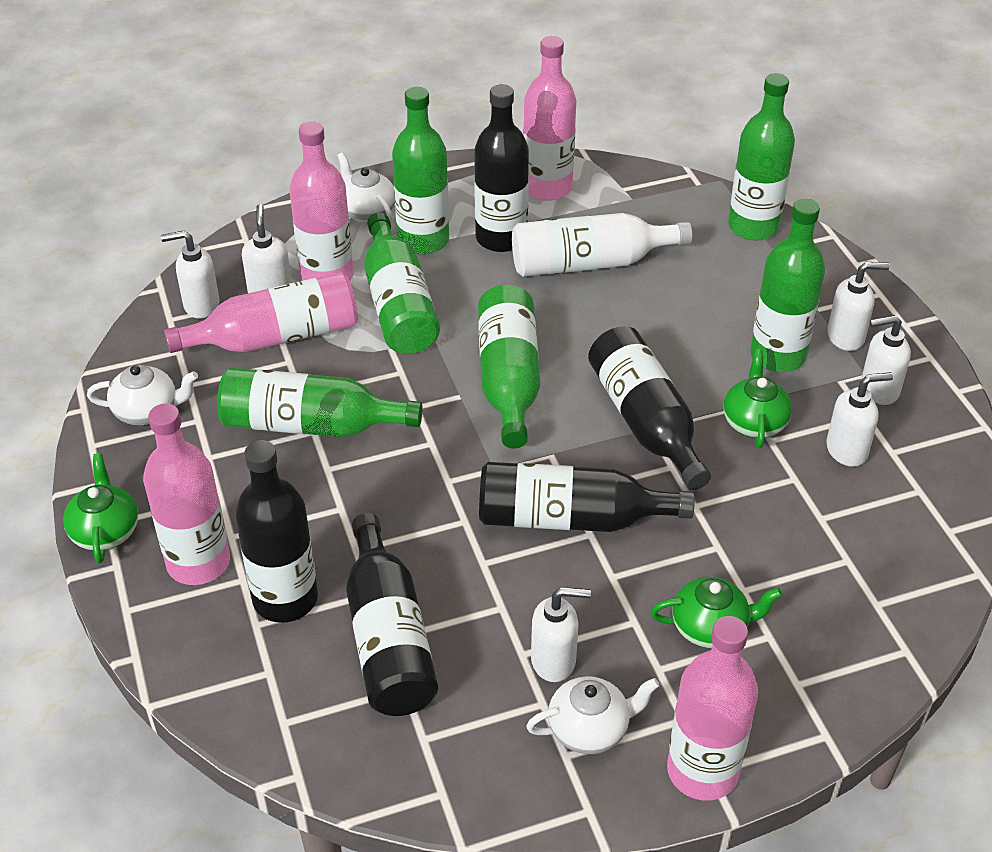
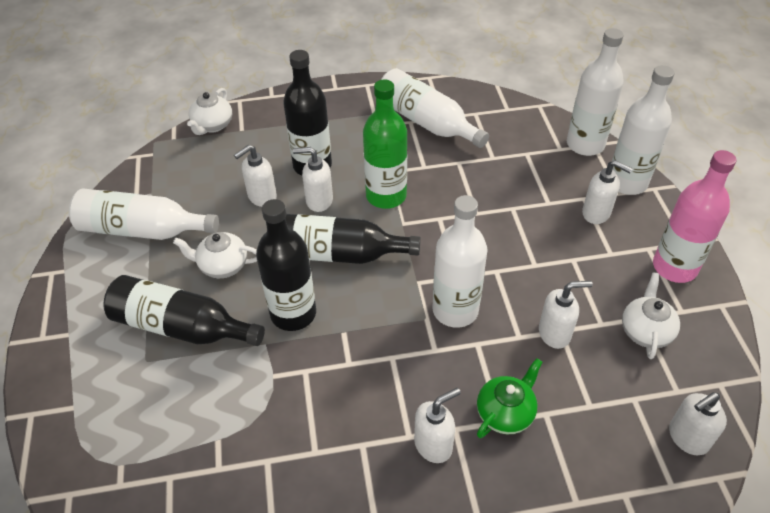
black bottle: [235,440,318,623] [346,513,438,716] [474,84,529,252] [479,462,695,532] [588,326,711,490] = 5 -> [103,275,265,346] [256,199,316,331] [283,50,332,175] [286,214,421,264] = 4
green bottle: [217,367,422,437] [364,213,440,354] [392,87,449,255] [478,285,540,449] [728,73,795,240] [750,198,825,372] = 6 -> [363,79,407,209] = 1
green teapot: [63,453,138,563] [650,577,782,648] [723,349,792,448] = 3 -> [477,358,542,438] = 1
pink bottle: [143,404,230,585] [164,272,358,353] [289,121,353,281] [523,36,576,201] [667,616,758,801] = 5 -> [653,150,737,283] = 1
white bottle: [512,213,692,277] = 1 -> [69,188,219,240] [381,68,489,148] [432,195,488,328] [567,28,624,156] [612,65,674,195] = 5

